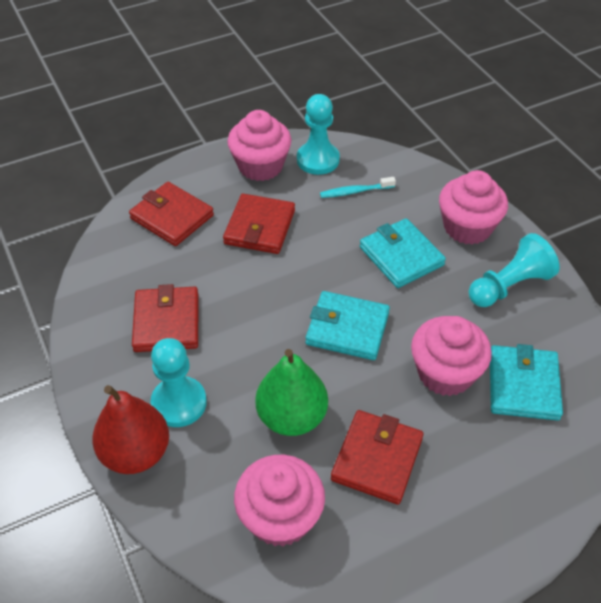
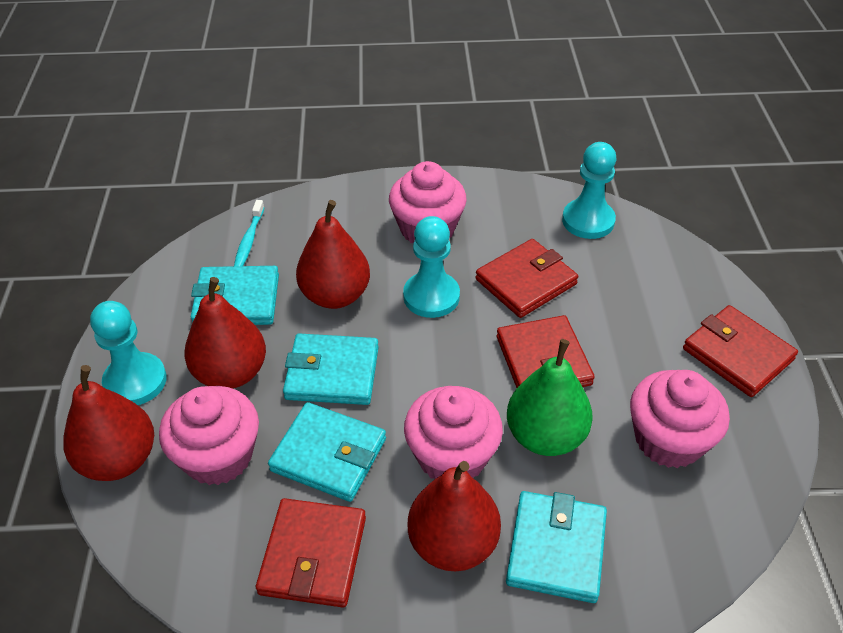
red pear: [92,385,169,474] = 1 -> [63,365,154,481] [184,277,266,389] [296,200,370,309] [408,461,501,571] = 4
turquoise wallet: [306,291,390,360] [360,218,446,288] [490,344,563,421] = 3 -> [191,266,279,325] [268,402,386,502] [283,334,379,405] [506,491,607,603] = 4

